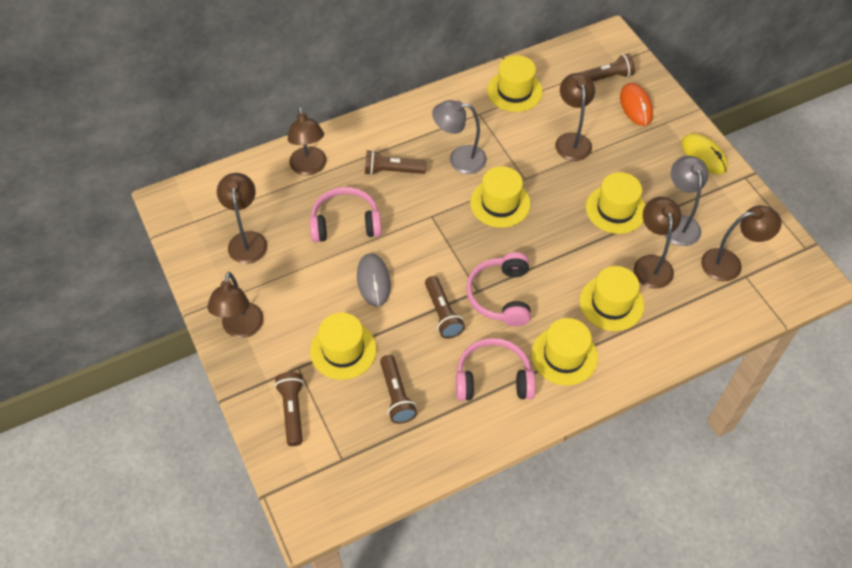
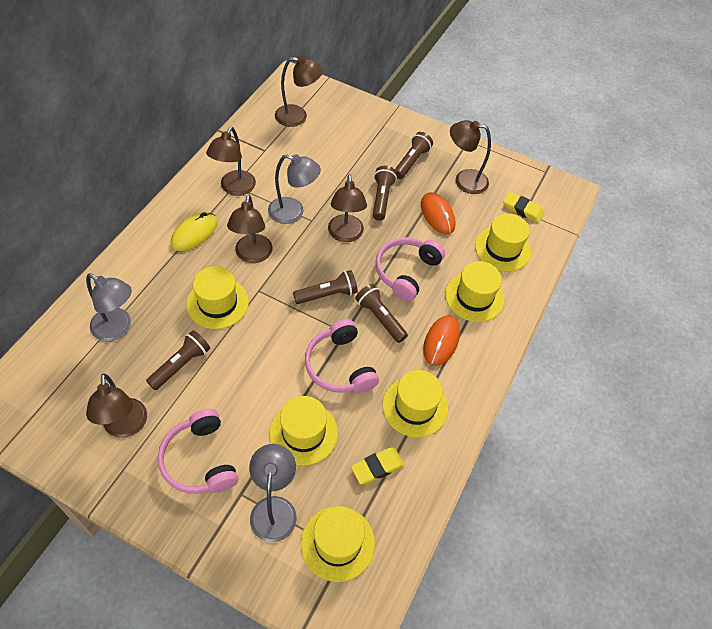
grey lamp: [432,100,487,174] [664,156,708,246] = 2 -> [86,274,132,341] [249,444,297,542] [268,154,321,224] = 3
grey mouse: [357,253,391,307] = 1 -> none = 0
orange mouse: [620,83,653,126] = 1 -> [421,192,456,234] [423,315,460,366] = 2
yellow eraser: none = 0 -> [351,447,405,485] [503,192,544,223] = 2

